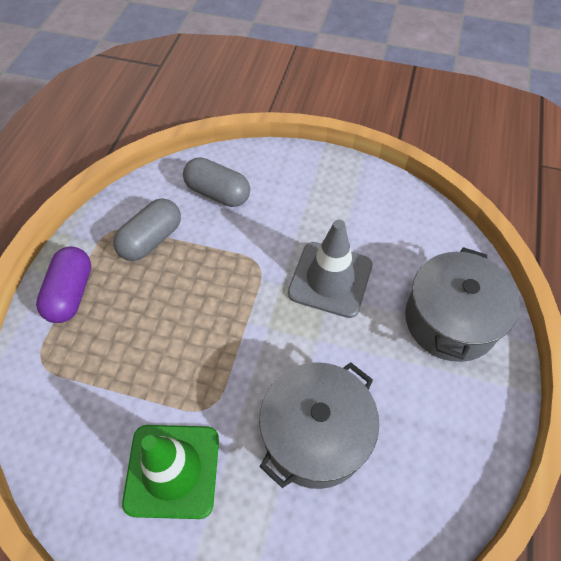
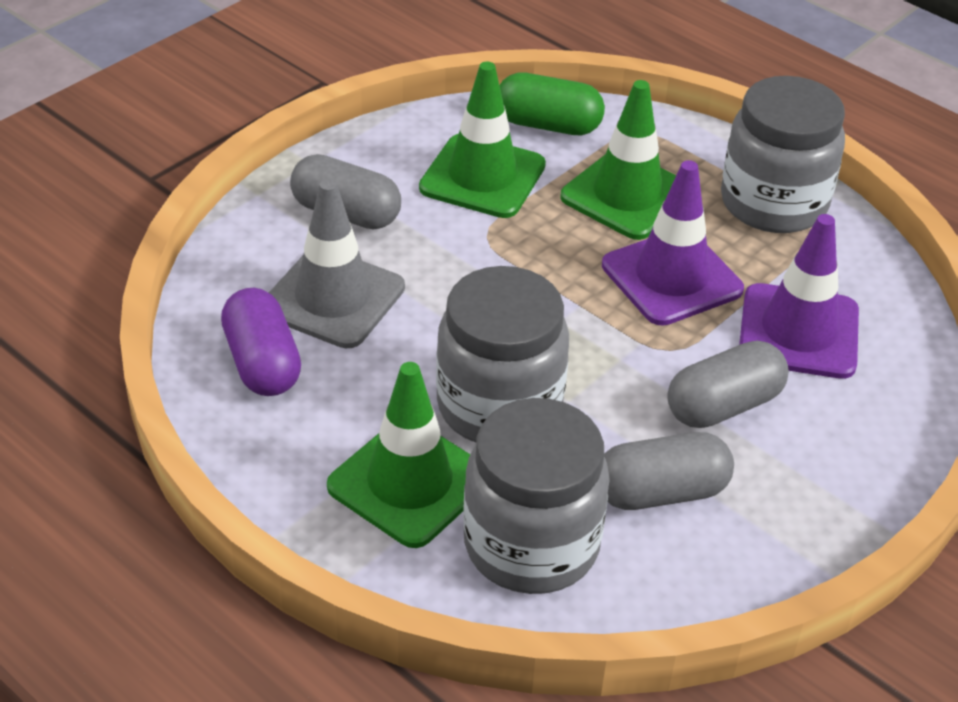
green capsule: none = 0 -> [499,72,605,135] = 1
green traffic cone: [122,425,219,519] = 1 -> [327,362,470,548] [419,62,546,218] [560,80,676,240] = 3
grey capsule: [113,198,181,261] [183,157,250,207] = 2 -> [290,154,401,229] [604,432,734,510] [667,341,789,428] = 3
grey jar: none = 0 -> [436,266,569,443] [463,398,610,594] [721,76,845,233] = 3
grey pot: [259,362,379,489] [405,247,520,362] = 2 -> none = 0
purple traffic cone: none = 0 -> [602,160,744,326] [739,214,859,379] = 2

